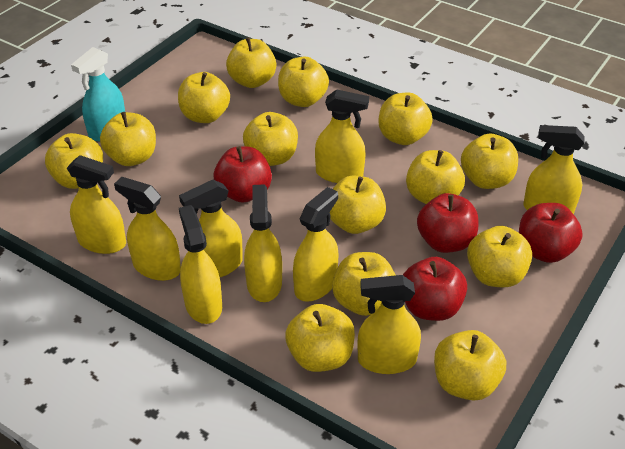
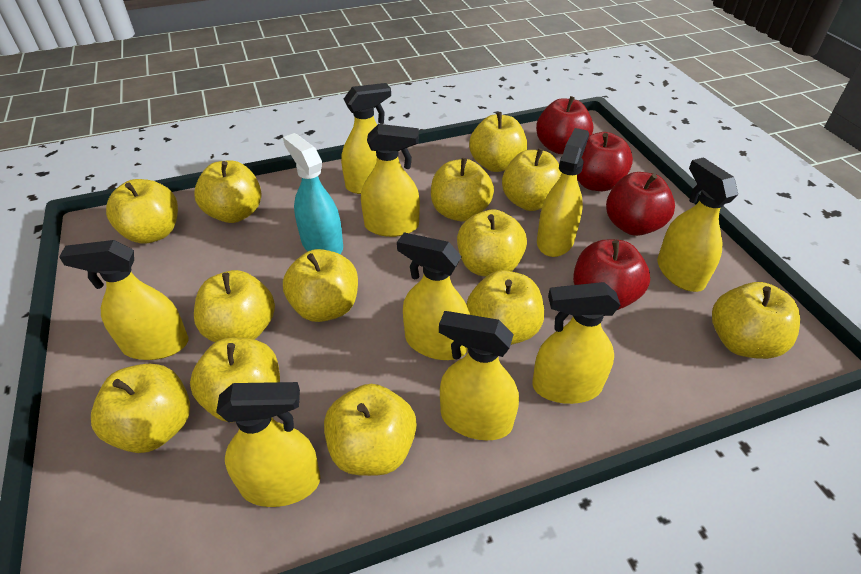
yellow apple: [45,133,103,189] [100,112,156,166] [178,72,230,123] [226,37,276,88] [243,112,298,166] [278,57,329,107] [285,304,355,372] [330,176,386,234] [332,252,395,316] [379,93,433,145] [406,150,465,204] [434,330,506,401] [461,133,518,189] [467,226,532,287] = 14 -> [91,364,190,453] [106,179,178,244] [190,338,280,422] [194,160,262,223] [194,270,275,342] [283,249,358,322] [324,384,417,476] [431,158,494,222] [457,209,527,277] [466,270,544,345] [469,112,527,172] [502,148,562,211] [712,282,800,359] = 13

